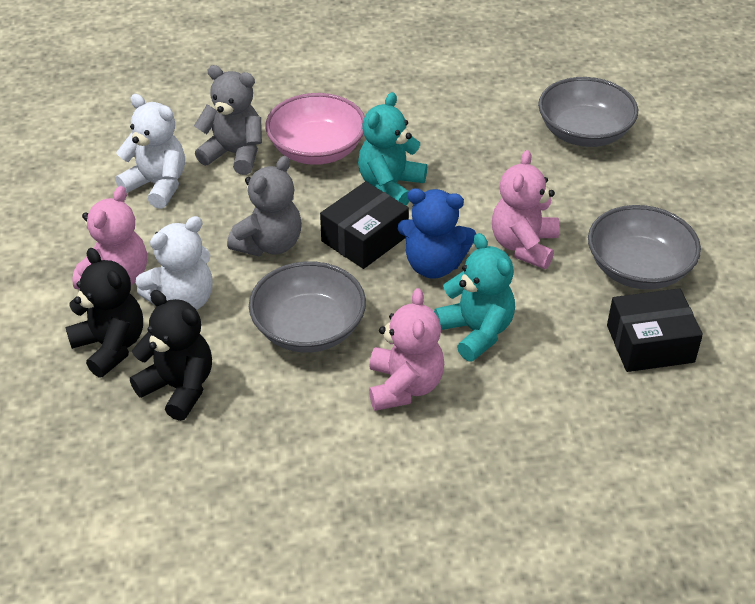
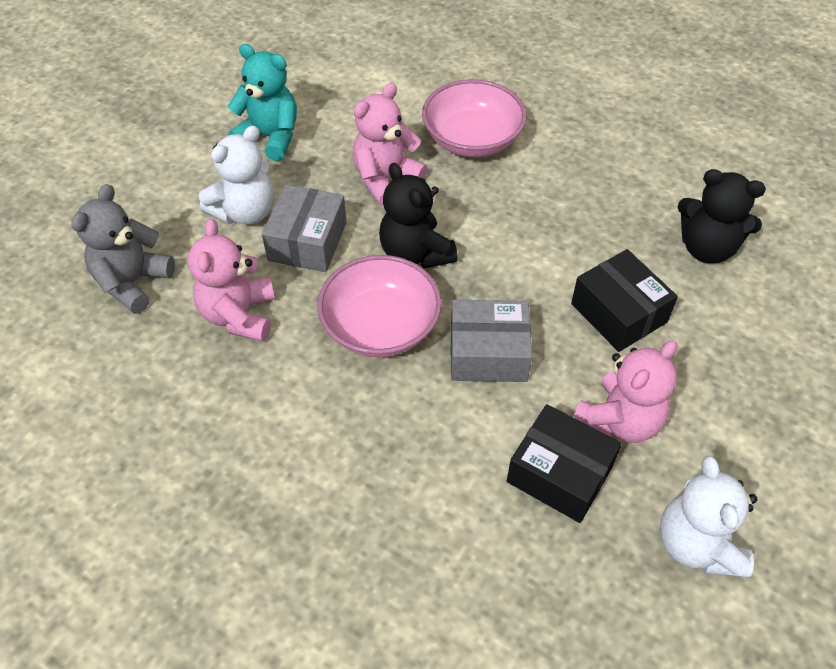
blue teddy bear: [398,188,476,279] = 1 -> none = 0
grey bowl: [249,261,366,353] [538,77,638,147] [588,205,701,290] = 3 -> none = 0
grey box: none = 0 -> [262,185,347,272] [451,300,532,382] = 2
grey teddy bear: [194,65,262,175] [227,156,302,257] = 2 -> [71,184,175,314] = 1
pink bowl: [265,93,365,165] = 1 -> [317,255,442,357] [422,79,526,157] = 2
turquoise teddy bear: [358,92,427,206] [434,233,515,362] = 2 -> [228,44,297,161] = 1

